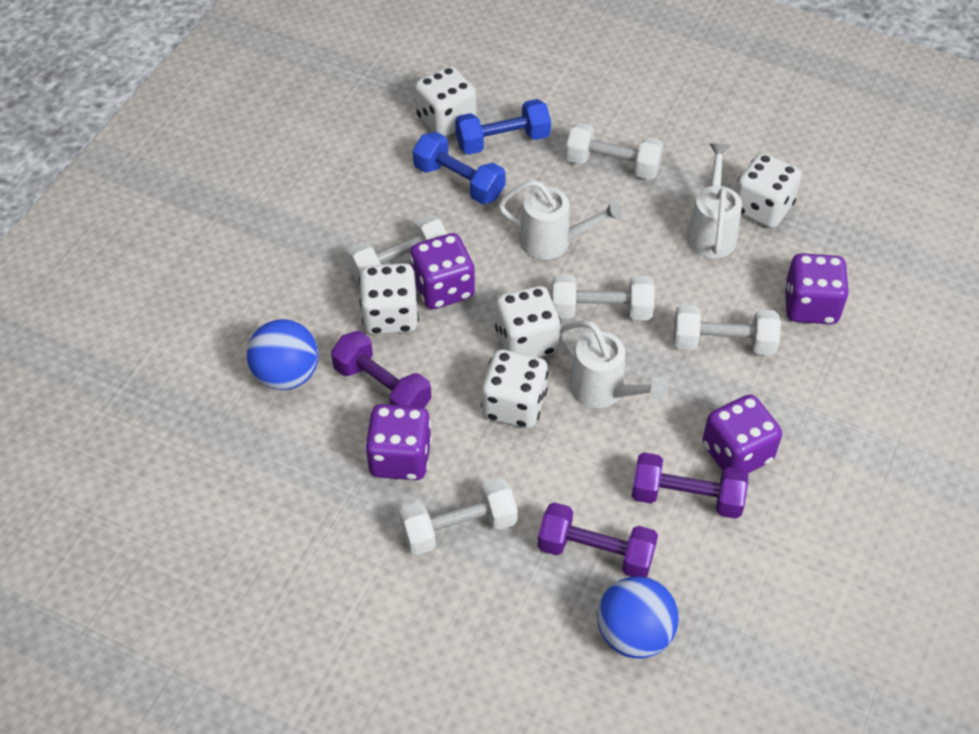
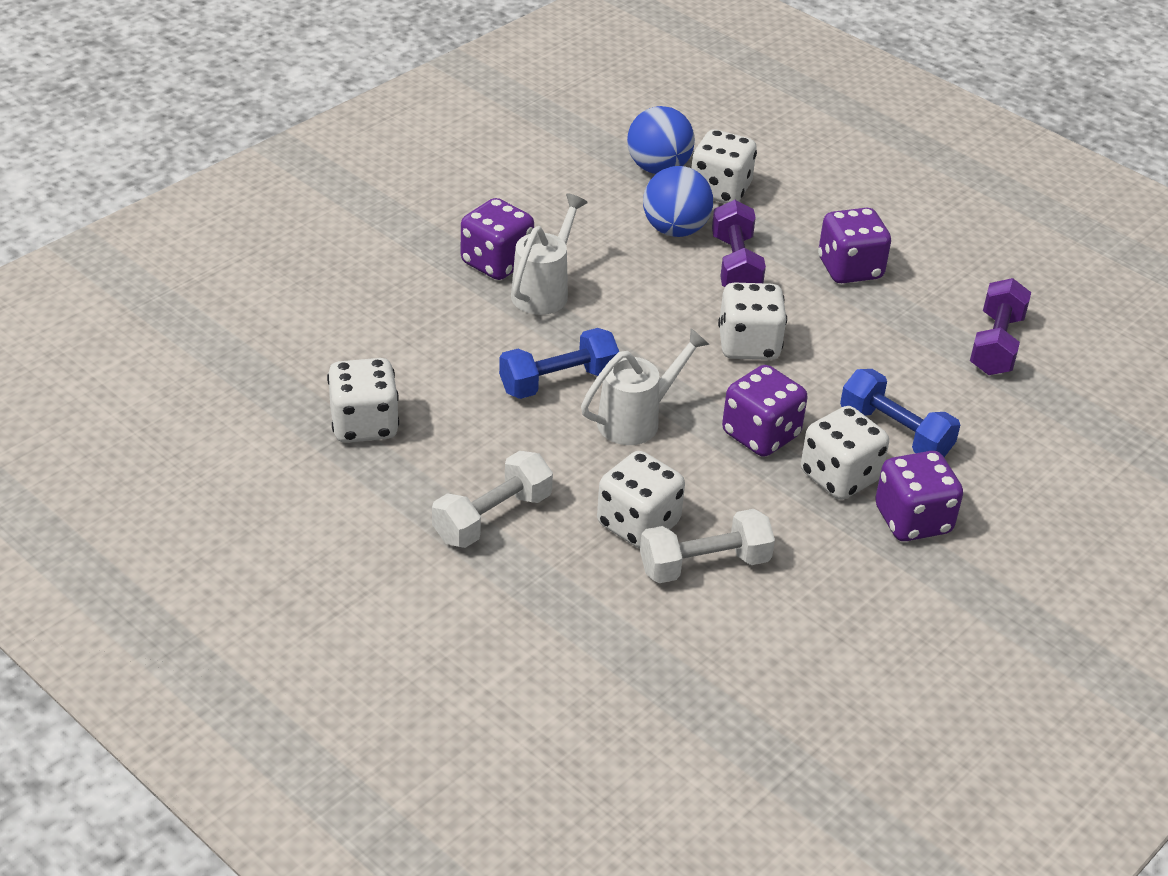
purple dumbbell: [331,331,431,408] [538,502,658,577] [632,452,748,519] = 3 -> [712,200,766,287] [970,278,1031,375] = 2
white dumbbell: [347,214,447,282] [399,478,518,555] [552,274,655,320] [566,123,664,180] [673,304,781,356] = 5 -> [432,451,553,548] [640,509,775,583] = 2
white watering can: [498,180,623,260] [560,321,669,408] [686,144,742,258] = 3 -> [511,193,588,315] [581,328,710,445] = 2

